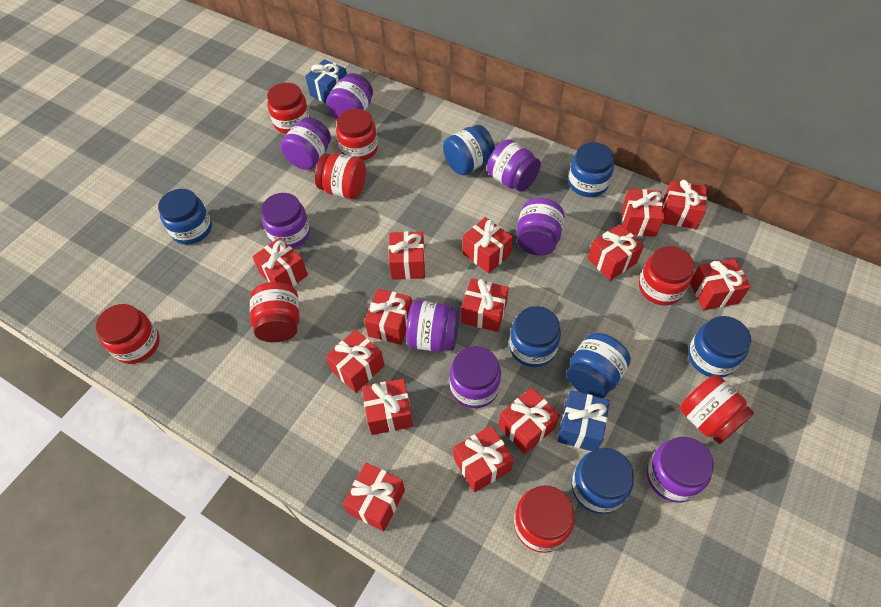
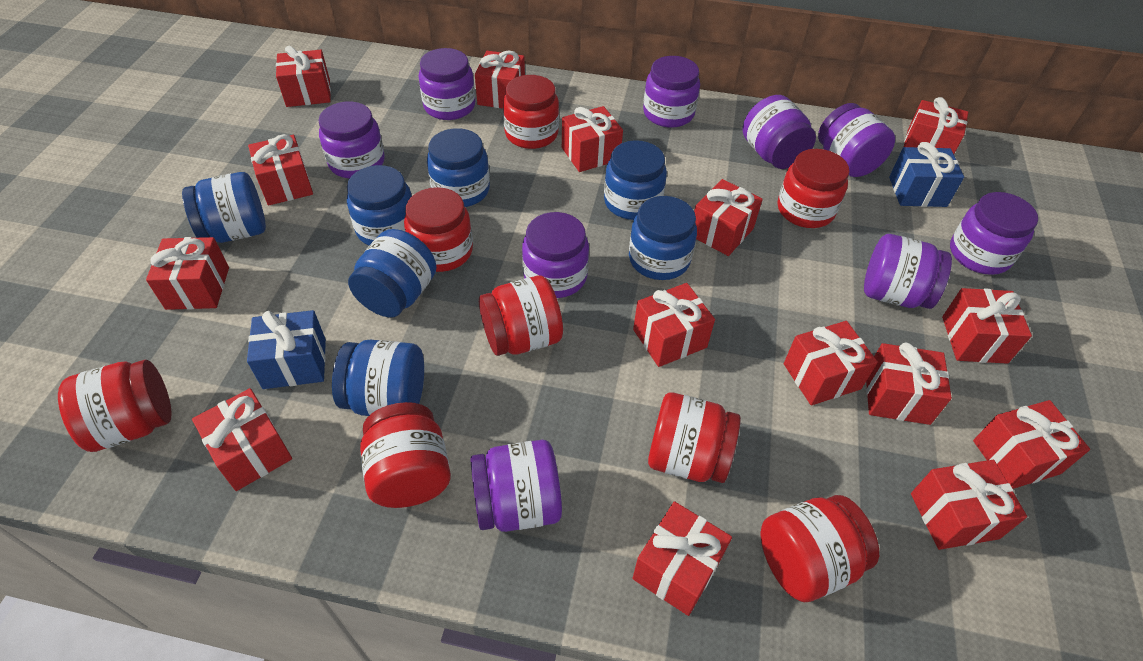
purple jar: [261,193,310,248] [280,117,331,170] [327,73,373,119] [406,300,459,352] [449,346,501,408] [487,139,541,192] [517,198,565,255] [647,437,714,503] = 8 -> [319,102,385,179] [419,48,475,120] [471,440,562,532] [522,212,589,298] [643,56,700,128] [743,95,816,169] [818,103,895,177] [864,234,952,309] [950,192,1038,275] = 9
red gift: [252,237,308,287] [326,329,385,393] [343,462,405,532] [362,378,413,435] [364,289,412,345] [389,231,425,280] [454,425,514,492] [461,278,509,332] [463,217,513,273] [498,388,560,454] [588,224,644,280] [622,189,664,237] [662,180,707,229] [690,259,751,310] = 14 -> [146,237,229,310] [192,388,292,491] [248,134,313,206] [276,45,331,107] [475,50,525,109] [562,106,623,172] [632,501,732,616] [633,283,715,367] [694,179,763,256] [784,321,878,405] [866,343,952,425] [904,97,968,154] [911,460,1027,550] [942,288,1032,364] [973,400,1090,489] = 15

